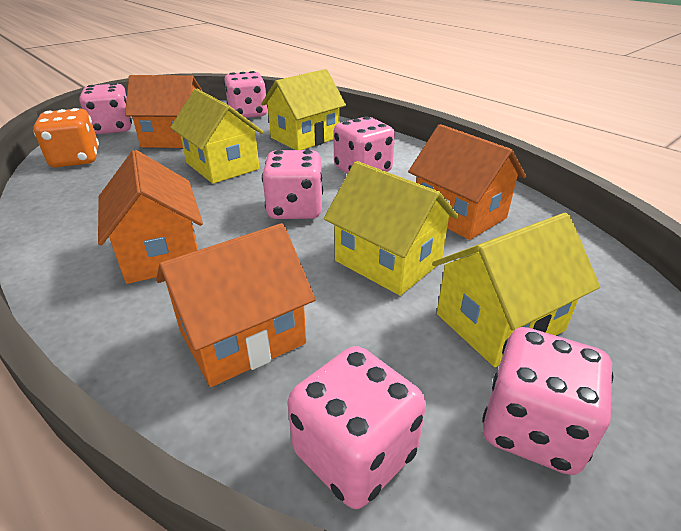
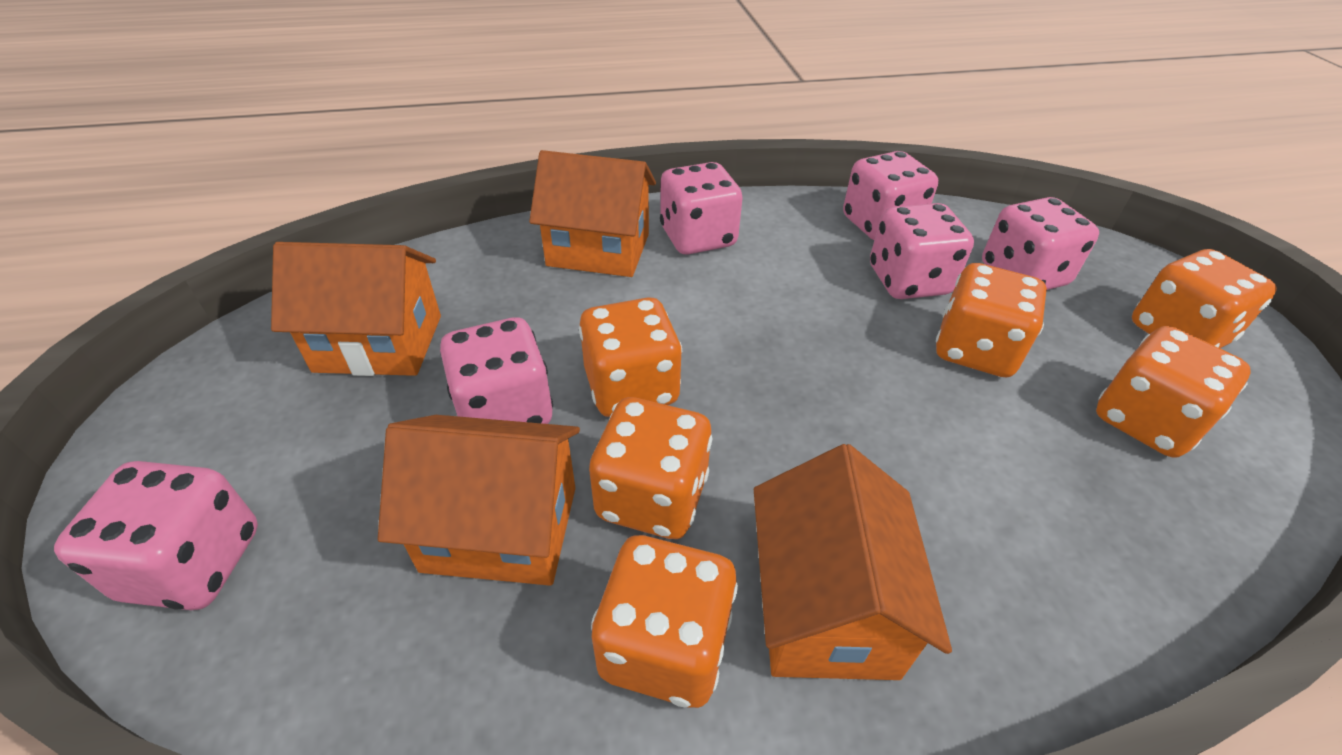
orange dice: [33,108,99,168] = 1 -> [579,298,682,417] [589,397,712,539] [591,535,738,708] [936,263,1047,377] [1096,326,1250,458] [1132,249,1277,348] = 6
yellow house: [170,89,264,184] [261,69,346,150] [324,161,459,296] [432,213,600,367] = 4 -> none = 0

